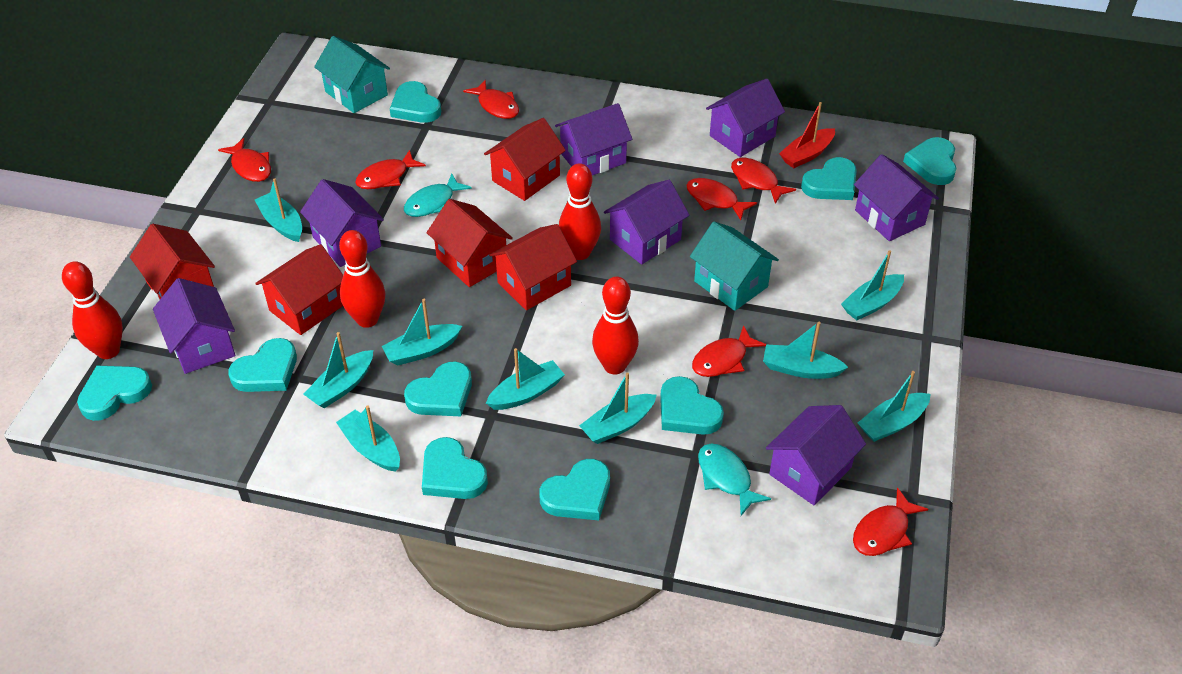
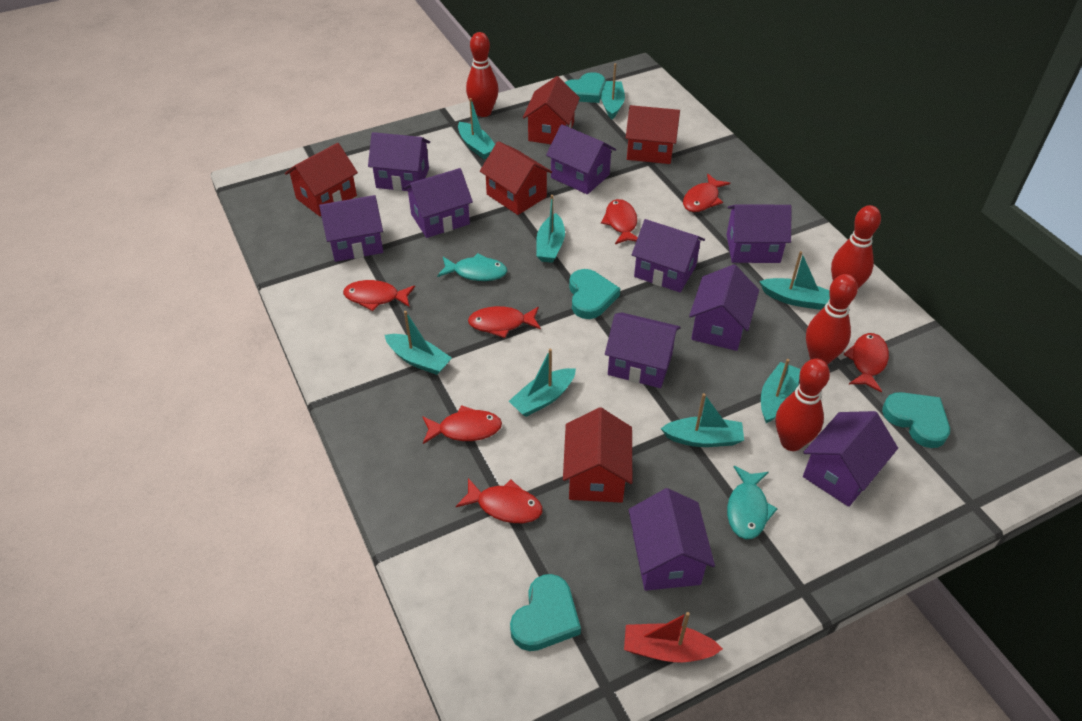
purple house: [153,278,235,374] [300,179,384,267] [555,103,632,175] [604,180,690,265] [706,79,785,157] [766,405,866,506] [854,154,939,241] = 7 -> [319,195,383,262] [368,132,430,191] [403,168,473,238] [546,124,616,194] [605,312,681,388] [629,488,715,591] [632,219,705,293] [689,264,759,351] [726,204,792,263] [803,411,898,507] = 10
turquoise boat: [255,178,302,242] [303,332,373,408] [336,406,400,472] [382,299,462,366] [486,348,565,410] [579,372,656,444] [763,322,848,379] [841,250,904,320] [858,371,931,442] = 9 -> [385,311,452,375] [458,98,495,159] [509,349,576,417] [536,195,565,263] [601,63,625,120] [661,393,744,447] [759,251,830,310] [761,359,801,423] = 8
turquoise heart: [77,366,152,421] [228,338,297,392] [390,81,441,123] [404,362,472,416] [422,437,488,499] [539,459,610,520] [660,376,724,435] [801,157,857,200] [903,137,957,185] = 9 -> [510,574,581,651] [565,72,605,103] [569,269,620,319] [882,392,950,448] = 4
turquoise house: [314,36,390,113] [690,222,779,311] = 2 -> none = 0

